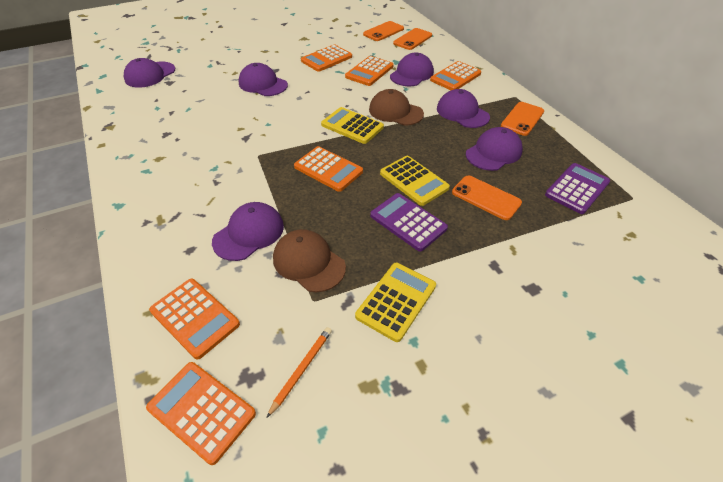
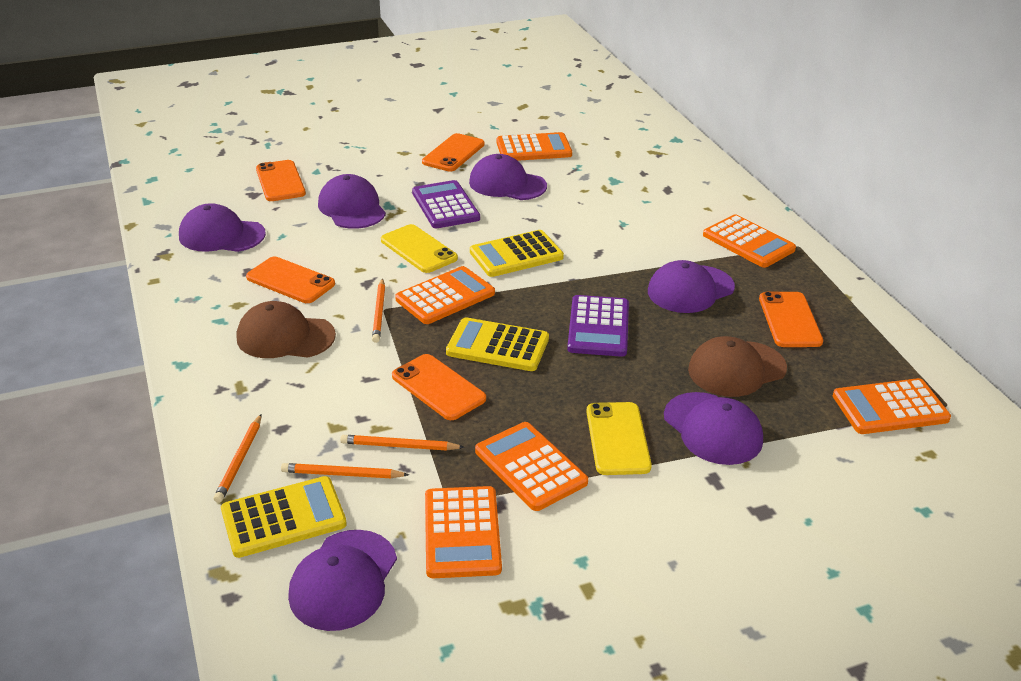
orange pencil: [266,327,332,418] = 1 -> [214,414,261,503] [281,463,409,478] [340,435,465,451] [372,278,385,343] = 4
orange phone: [363,21,404,41] [393,28,432,50] [452,175,522,220] [501,102,544,136] = 4 -> [246,257,335,303] [256,160,306,201] [392,354,486,420] [422,133,485,172] [759,291,823,347] = 5
yellow phone: none = 0 -> [381,224,458,273] [586,402,652,475] = 2

